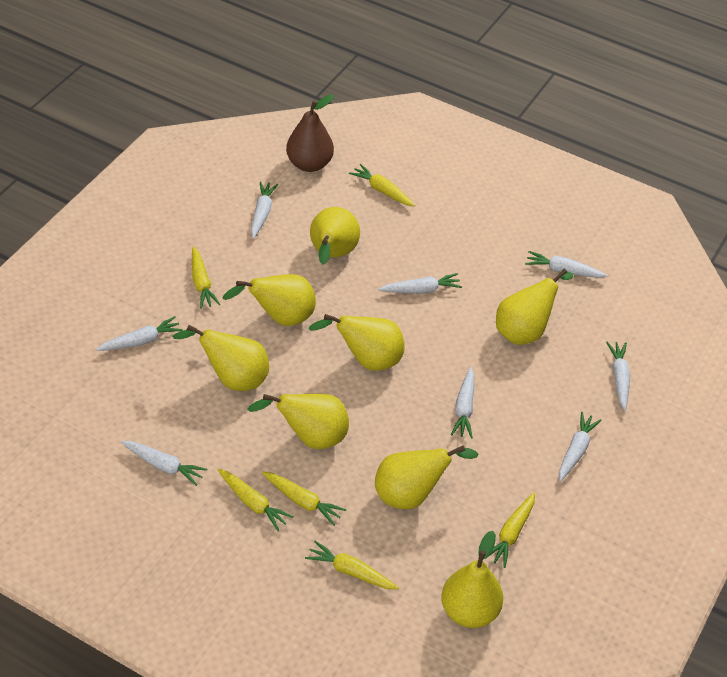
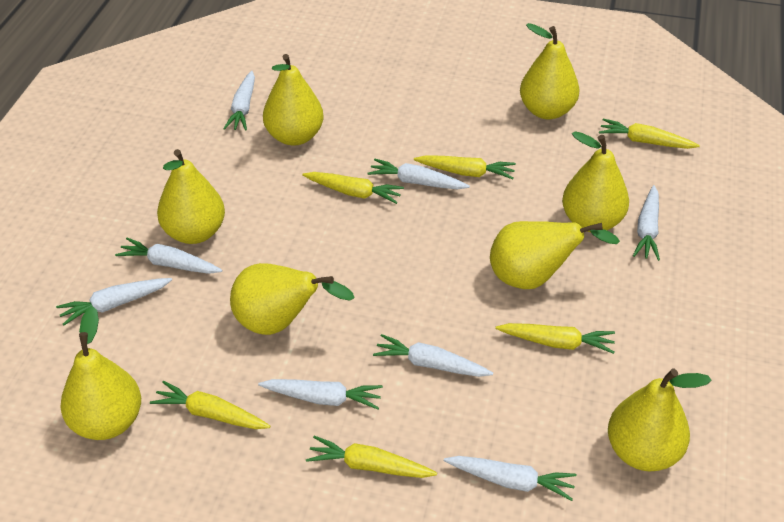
brown pear: [286,94,334,172] = 1 -> none = 0

